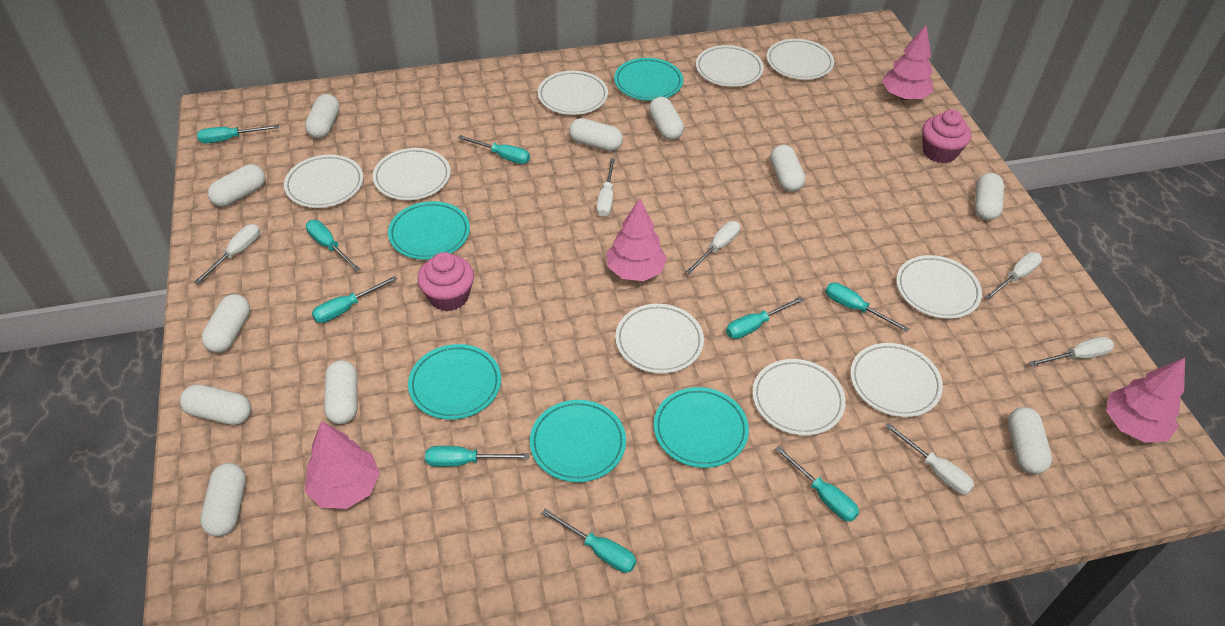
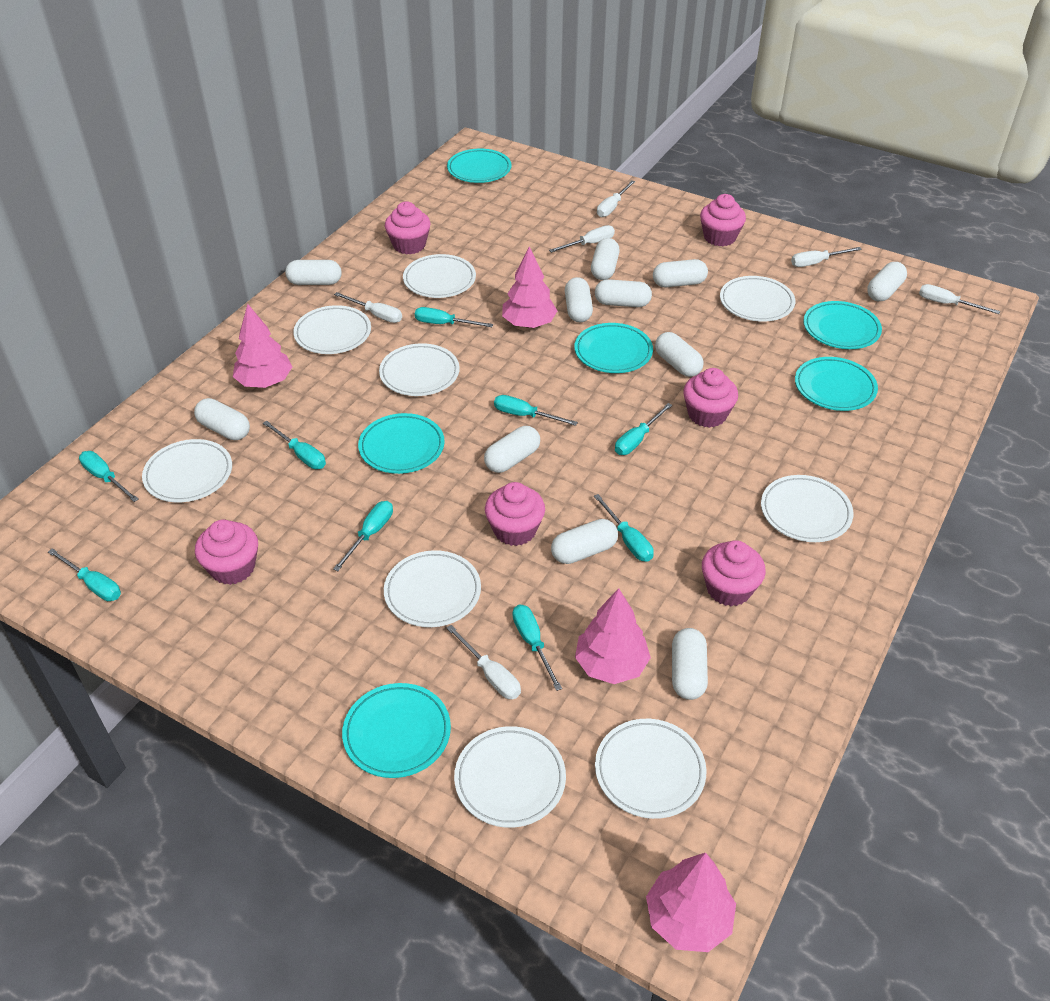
pink cupcake: [417,252,474,312] [922,110,971,163] = 2 -> [195,520,258,585] [385,201,431,254] [485,482,545,546] [683,368,738,428] [700,194,746,246] [702,540,766,606] = 6
turquoise plate: [388,201,470,260] [408,344,501,420] [530,400,626,482] [614,58,683,101] [654,387,749,468] = 5 -> [342,683,451,778] [358,413,445,474] [447,149,511,183] [574,323,653,373] [795,357,878,411] [803,301,882,349] = 6

